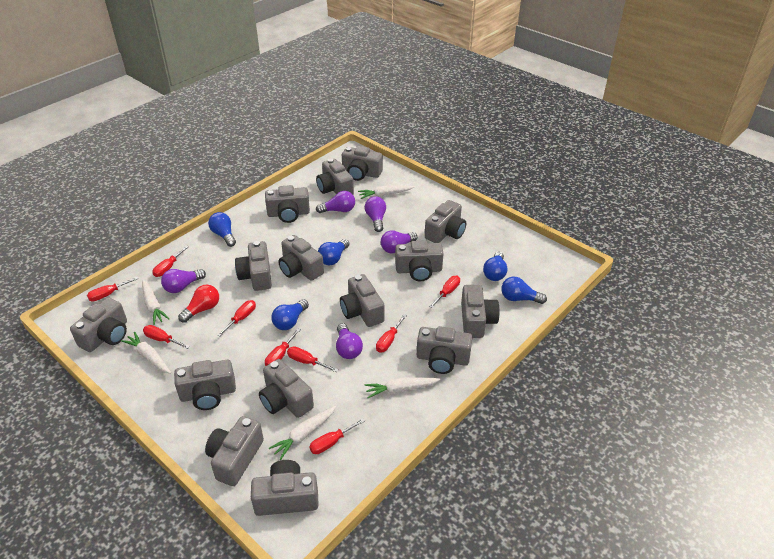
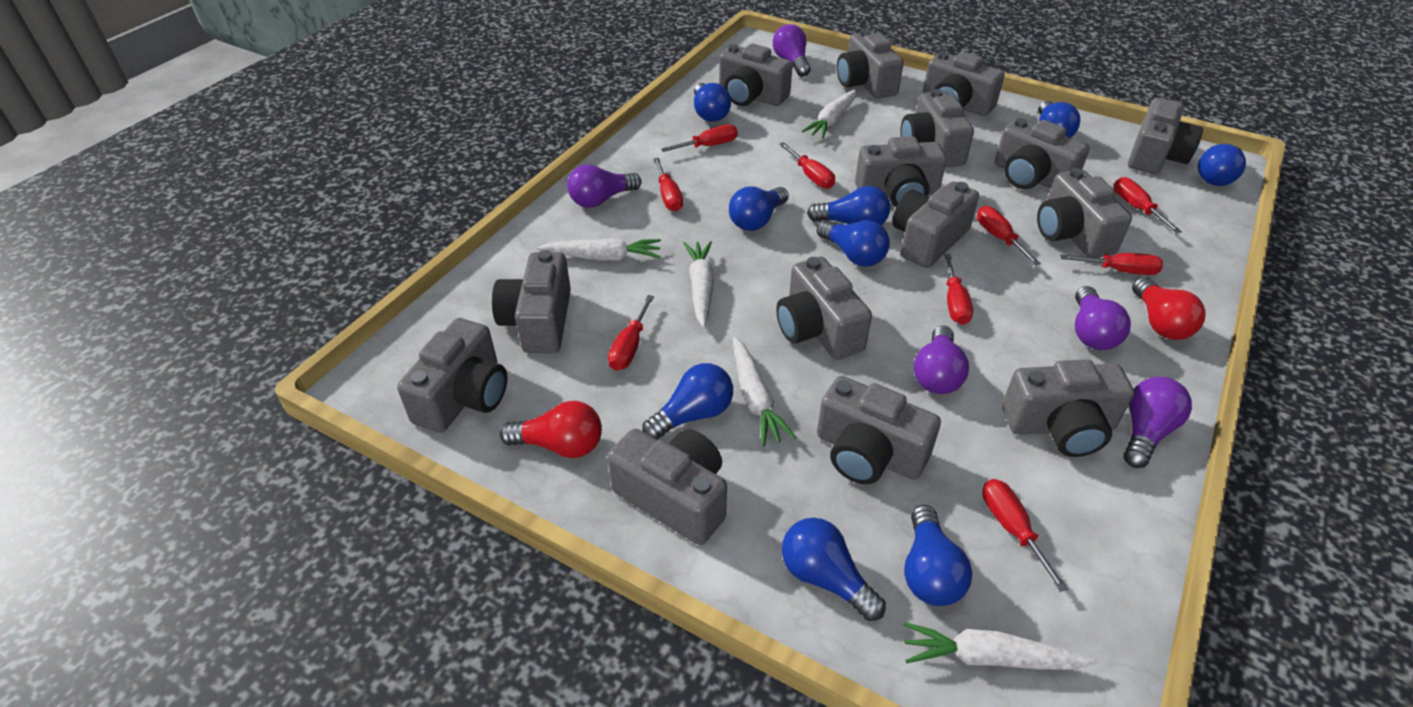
blue light bulb: [208,212,236,247] [271,299,309,330] [318,239,350,265] [483,252,508,281] [501,277,547,304] = 5 -> [642,363,733,440] [694,83,731,122] [729,187,789,231] [782,518,886,621] [807,186,890,225] [817,220,890,267] [904,505,972,606] [1039,101,1080,138] [1198,144,1246,186] = 9
red light bulb: [178,284,219,323] = 1 -> [500,401,602,458] [1132,277,1206,340] = 2

